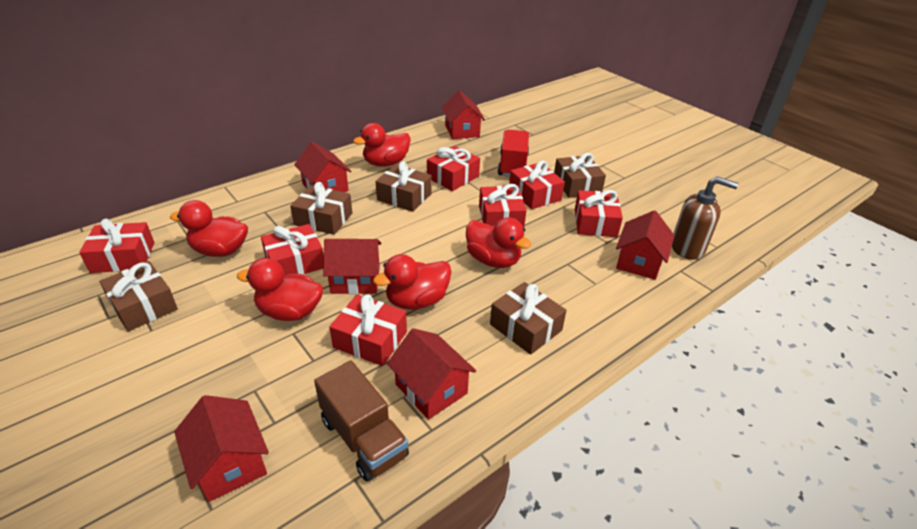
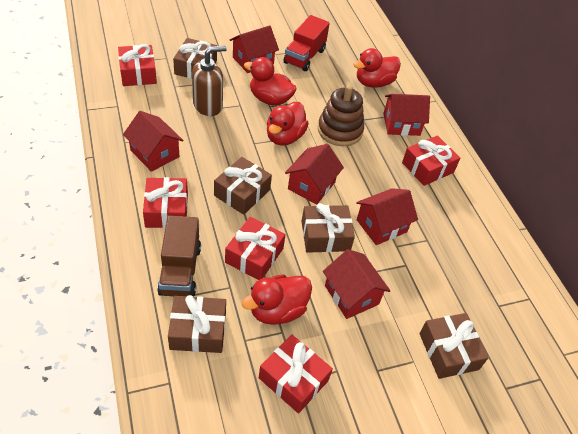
brown stacking toy: none = 0 -> [318,85,364,146] = 1
red duck: [170,200,248,257] [237,258,323,321] [353,123,411,167] [373,254,452,310] [466,217,532,268] = 5 -> [241,274,312,325] [244,57,297,106] [267,102,309,146] [353,48,401,88] = 4
red gift: [79,219,154,273] [261,224,324,276] [329,294,407,366] [427,146,480,191] [479,184,527,228] [509,161,565,209] [575,190,623,237] = 7 -> [118,44,157,86] [143,177,188,228] [225,217,286,280] [259,335,333,414] [402,135,460,186] = 5

